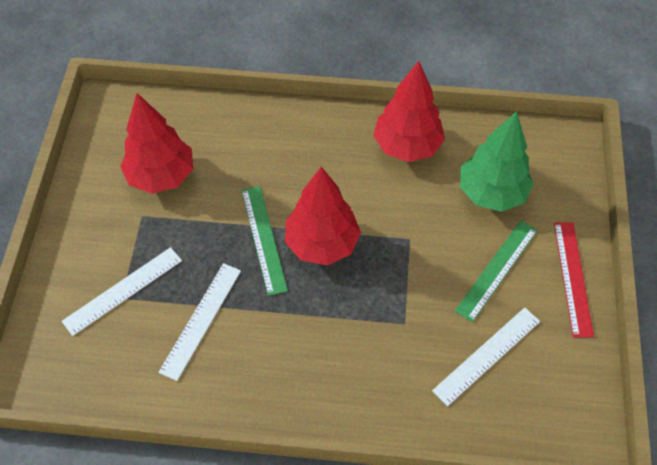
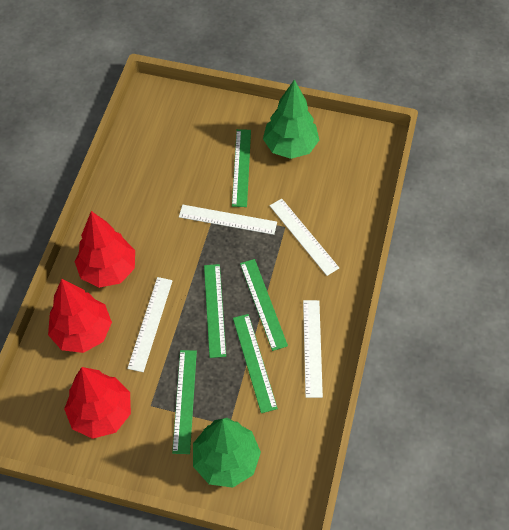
green ruler: [242,186,288,296] [455,220,537,322] = 2 -> [172,350,197,454] [204,264,226,358] [232,129,251,207] [233,314,278,413] [240,259,288,351] = 5
green tree: [460,111,534,212] = 1 -> [193,418,261,488] [263,79,319,159] = 2
red ruler: [554,222,594,337] = 1 -> none = 0
white ruler: [62,247,182,336] [158,263,241,381] [432,307,540,406] = 3 -> [127,277,173,372] [179,205,277,235] [270,199,339,276] [303,300,323,398] = 4

